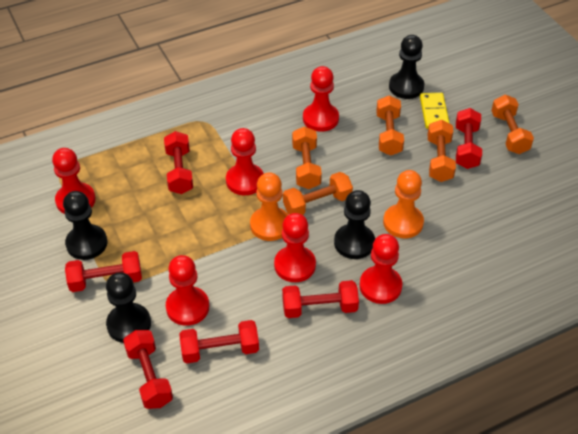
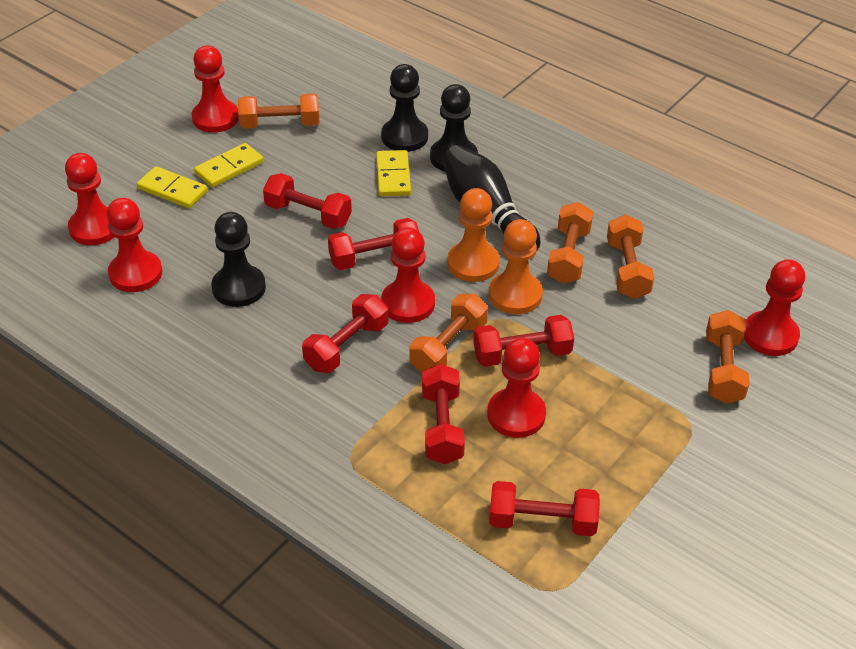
black bowling pin: none = 0 -> [442,145,540,250] = 1
black pawn: [63,191,107,260] [106,272,151,343] [334,190,375,259] [389,35,424,99] = 4 -> [211,212,266,307] [381,64,428,152] [430,84,478,172] = 3
yellow domino: [420,93,450,129] = 1 -> [137,166,208,208] [194,143,264,188] [376,150,411,196] = 3

